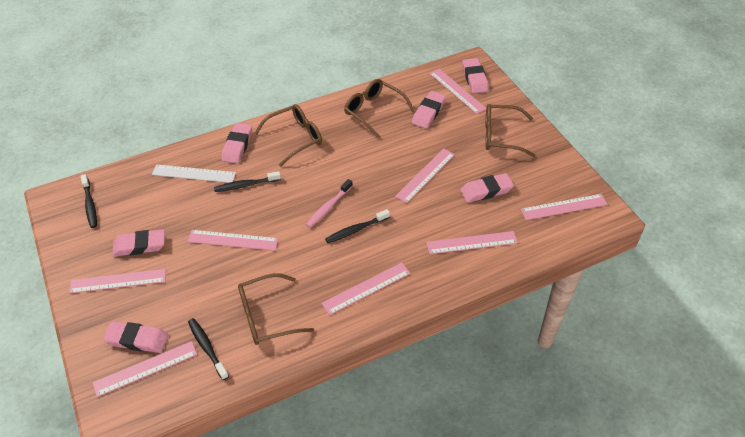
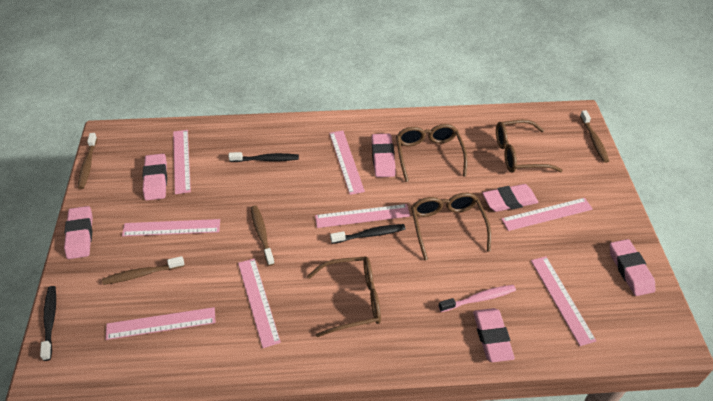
black toothbrush: [81,174,97,228] [188,318,229,380] [214,171,281,192] [325,209,390,243] = 4 -> [40,286,56,361] [228,152,299,162] [330,224,405,244] = 3
brown toothbrush: none = 0 -> [78,133,97,189] [102,256,184,285] [251,206,275,266] [580,110,609,163] = 4
white ruler: [152,164,236,183] = 1 -> none = 0

